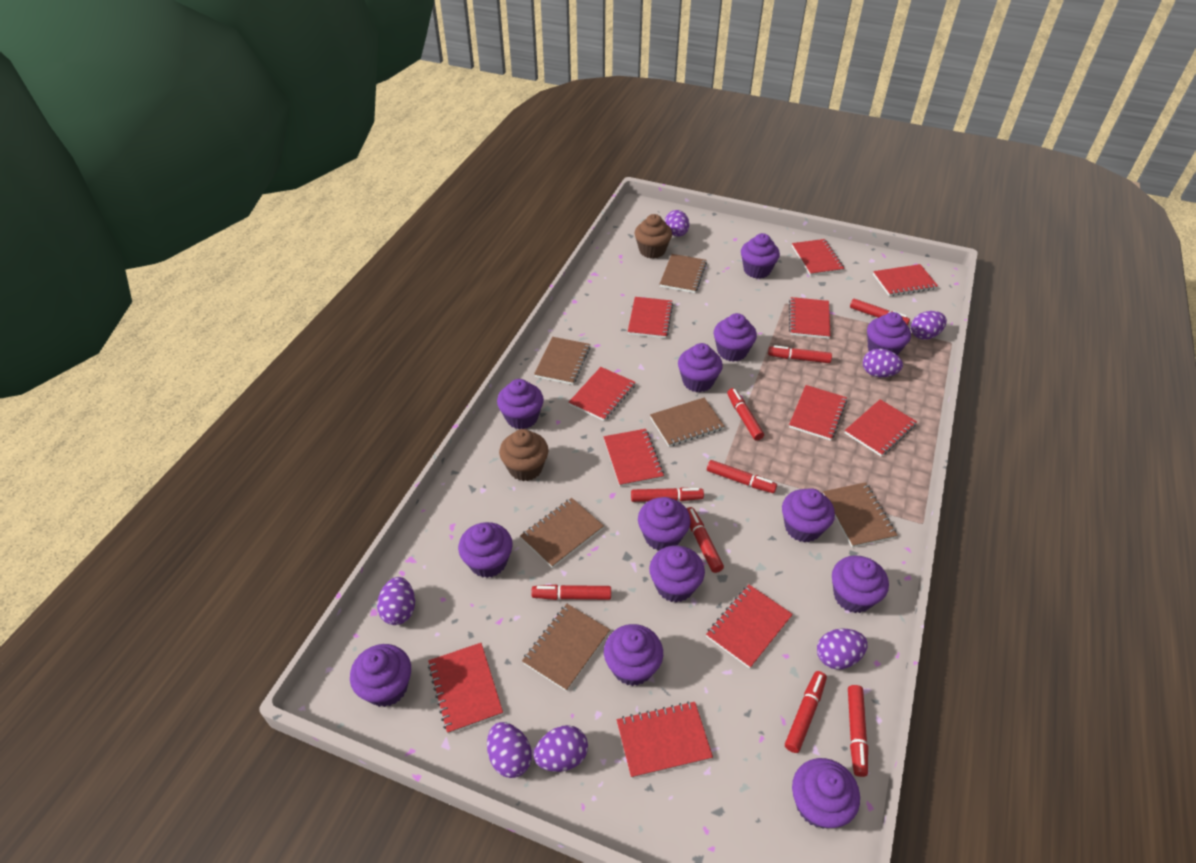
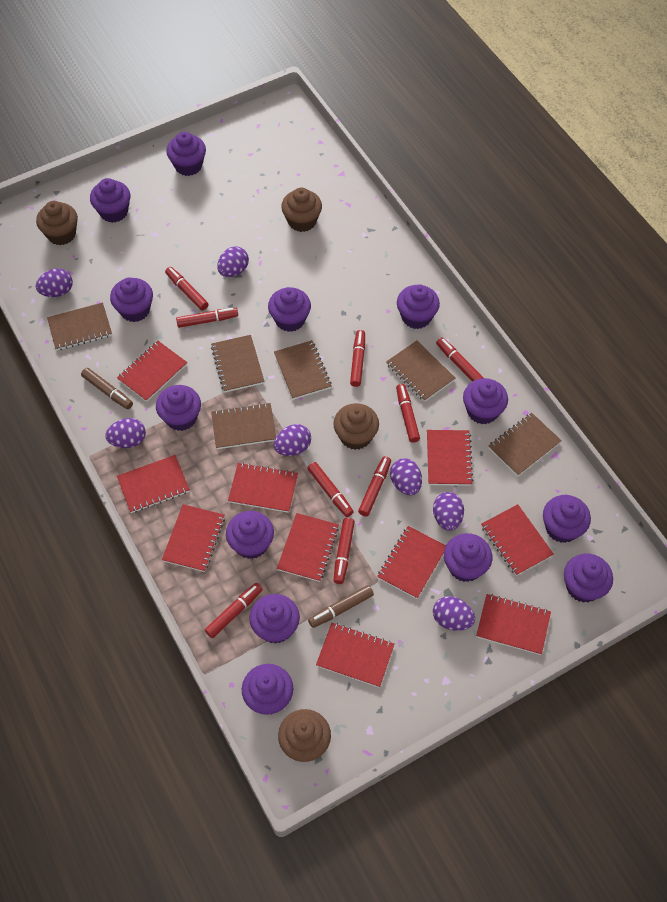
brown cupcake: [499,429,548,481] [634,214,672,259] = 2 -> [36,201,78,245] [278,709,331,762] [281,188,322,232] [333,403,379,450] = 4
brown marker: none = 0 -> [81,368,133,409] [308,585,374,628] = 2
red notebook: [428,643,503,734] [569,367,636,421] [603,429,664,487] [617,701,713,778] [628,297,673,338] [706,585,793,669] [789,297,831,339] [789,385,847,441] [792,239,845,276] [845,399,917,456] [873,264,938,296] = 11 -> [117,341,187,402] [117,455,190,513] [162,504,225,572] [228,463,298,513] [277,513,339,582] [316,623,394,688] [377,526,446,599] [427,430,473,486] [476,594,551,655] [481,504,554,576] = 10

